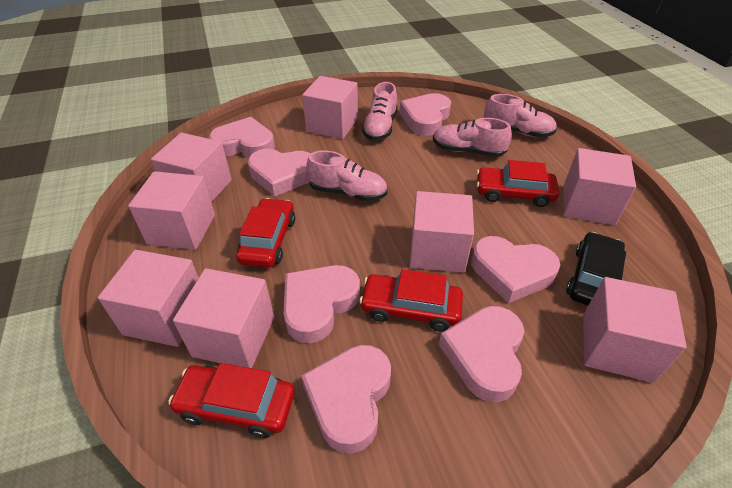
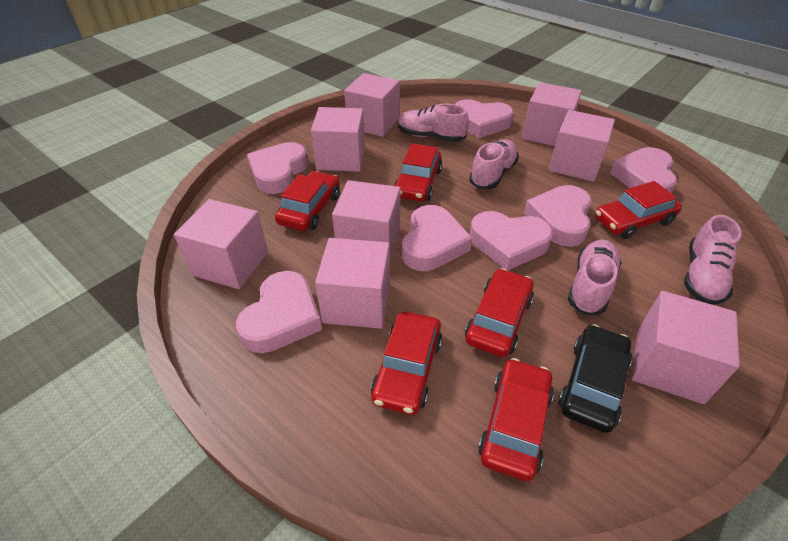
red car: [168,363,295,438] [236,198,295,268] [359,269,463,331] [477,160,559,207] = 4 -> [275,171,340,231] [371,311,442,415] [394,143,442,201] [465,268,534,357] [478,358,554,482] [595,181,682,239] = 6

